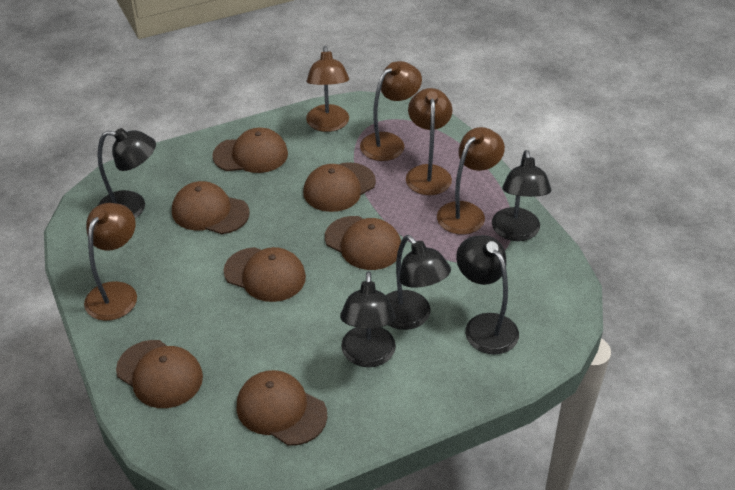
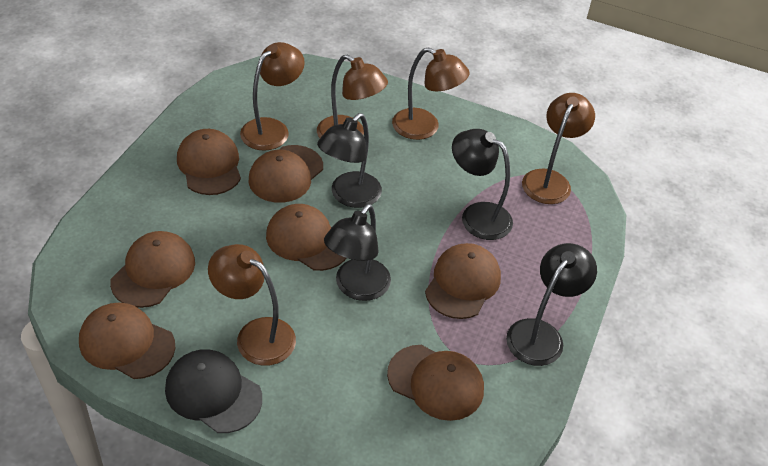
black cap: none = 0 -> [165,349,262,433] = 1
black lamp: [98,128,156,218] [340,271,396,367] [386,235,451,330] [456,235,519,354] [492,150,551,241] = 5 -> [317,113,382,208] [324,204,391,301] [452,129,513,240] [506,243,597,366] = 4

